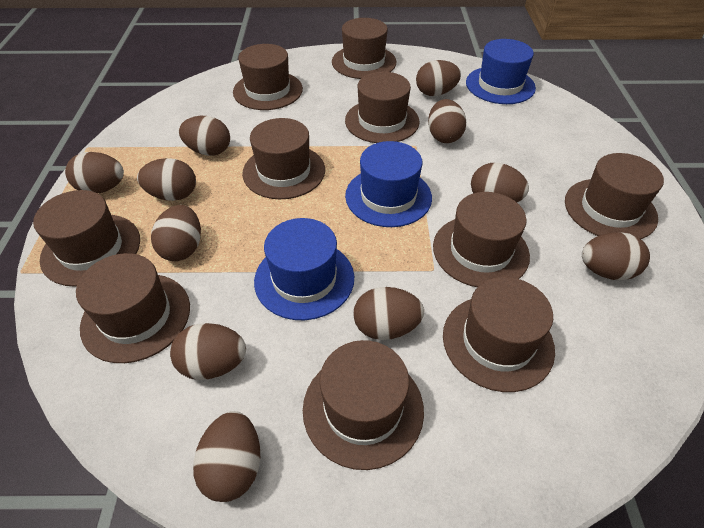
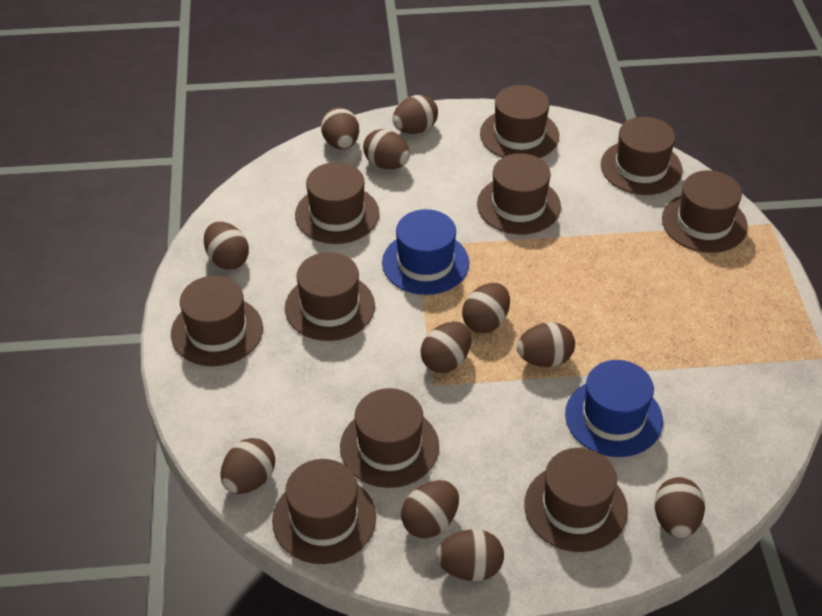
blue hat: [254,218,354,320] [345,141,432,227] [466,39,536,104] = 3 -> [382,209,469,295] [565,360,663,457] = 2

